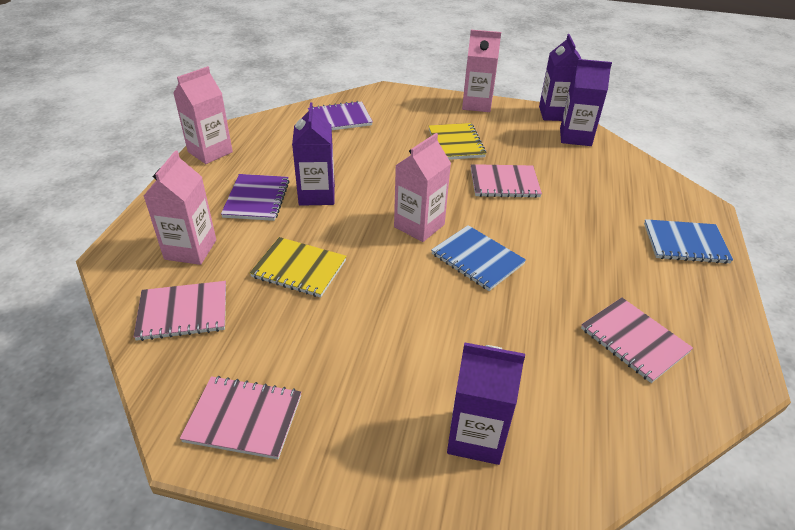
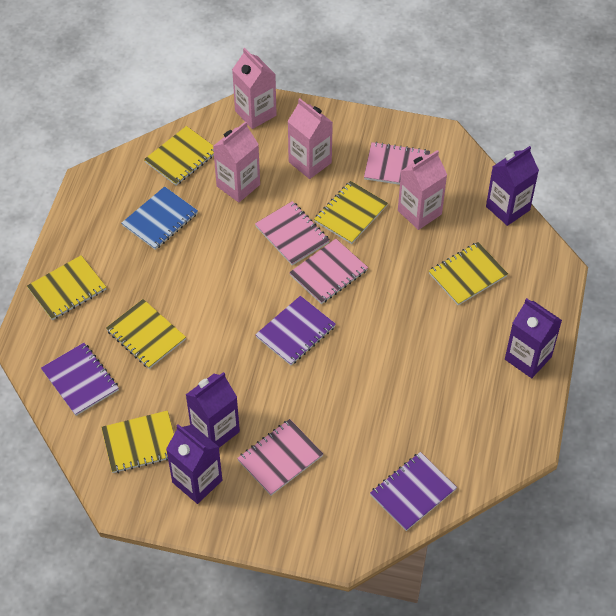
blue notebook: [431,225,526,291] [644,219,733,264] = 2 -> [122,186,198,250] = 1
purple notebook: [221,174,290,221] [308,101,373,130] = 2 -> [41,343,119,416] [255,296,336,366] [370,452,457,531] = 3
yellow notebook: [250,237,347,298] [429,123,486,160] = 2 -> [27,255,106,320] [101,411,174,473] [106,299,186,369] [144,126,214,185] [314,181,388,244] [429,242,508,305] = 6

